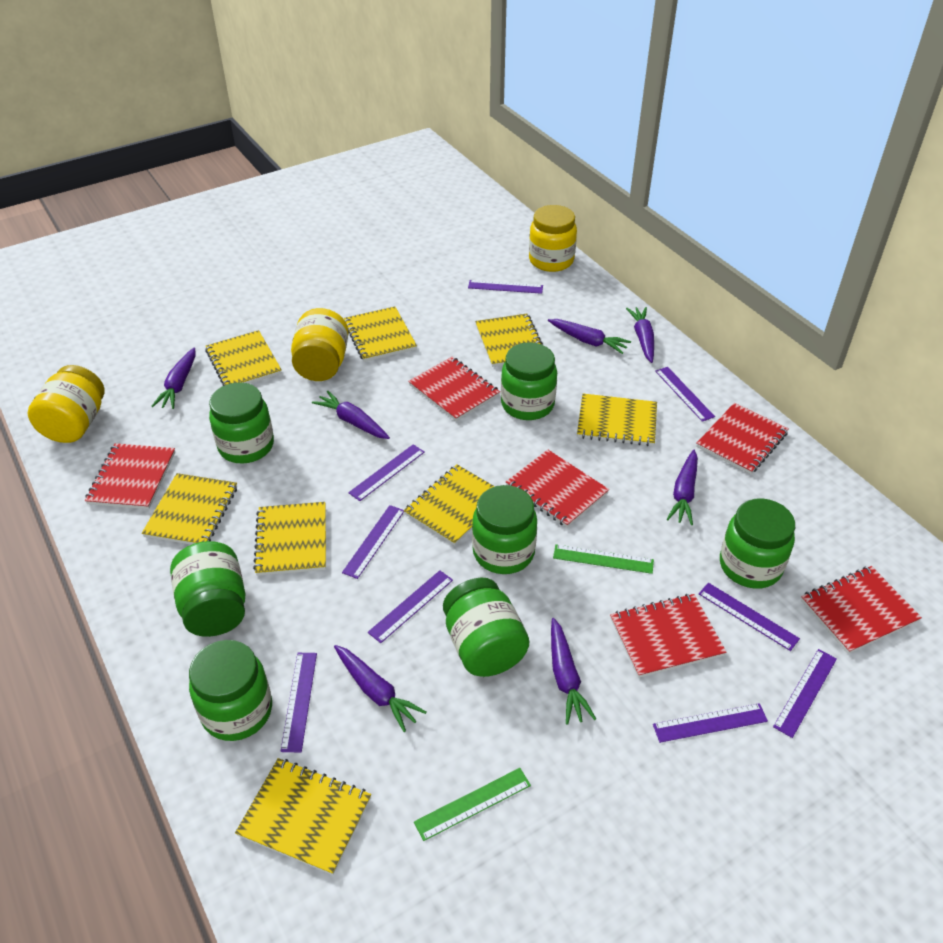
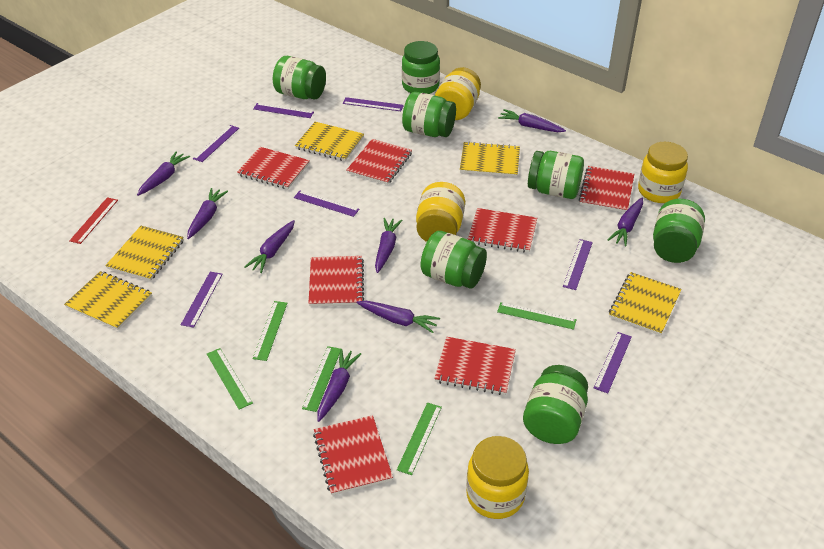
green ruler: [414,768,531,841] [553,544,654,574] = 2 -> [207,348,253,410] [253,301,287,361] [302,346,340,412] [397,403,442,475] [497,302,577,330] = 5
purple carrot: [152,348,196,409] [312,391,390,439] [334,645,427,732] [548,319,631,354] [551,618,596,725] [626,307,654,363] [667,450,698,525] = 7 -> [137,151,190,196] [187,188,228,239] [245,220,295,273] [317,349,361,422] [356,301,440,333] [375,218,402,273] [498,109,566,132] [608,198,643,246] = 8
purple ruler: [281,653,317,752] [342,505,404,579] [348,444,425,501] [368,570,453,643] [468,280,543,294] [653,703,768,743] [655,367,715,422] [699,583,800,651] [773,649,837,738] = 9 -> [181,272,223,328] [193,125,239,162] [253,103,314,118] [294,191,359,217] [343,97,404,111] [563,239,593,290] [594,332,632,393] = 7
red notebook: [85,443,175,509] [408,357,500,421] [506,450,609,528] [610,594,727,678] [696,403,789,474] [801,566,922,654] = 6 -> [237,147,310,189] [309,256,364,306] [313,415,393,495] [347,139,412,185] [434,337,516,395] [468,208,537,253] [579,166,634,212] = 7
red ruler: none = 0 -> [69,197,118,244] = 1
yellow jar: [28,365,104,443] [291,308,349,381] [529,205,577,272] = 3 -> [416,182,465,242] [435,67,481,120] [466,436,529,519] [638,142,688,203] = 4
yellow notebook: [142,473,237,545] [205,330,282,386] [235,758,371,875] [253,502,326,576] [344,307,417,362] [404,465,495,546] [475,314,543,367] [577,394,657,446] = 8 -> [64,271,152,330] [105,226,184,281] [295,122,364,161] [460,141,520,177] [609,272,682,336] = 5

